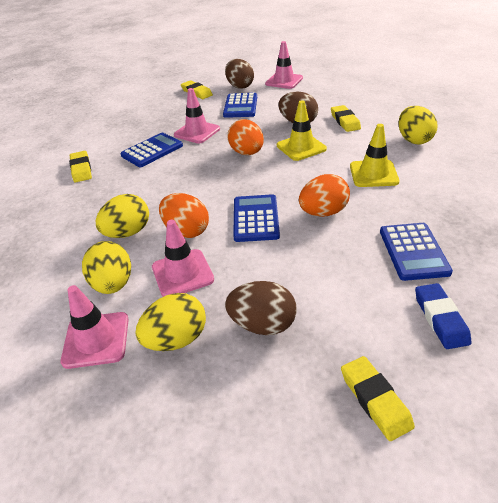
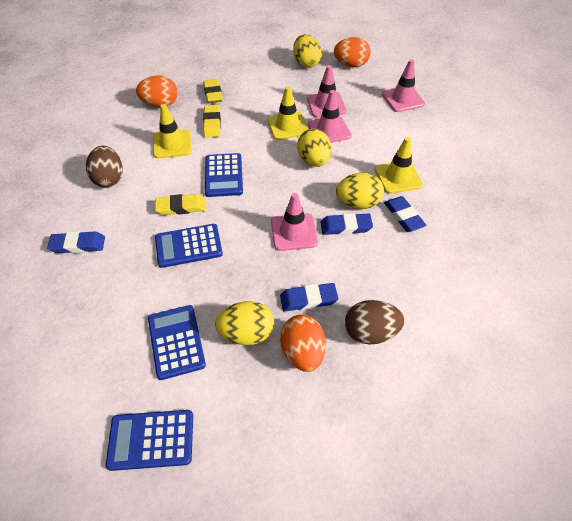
blue eraser: [415,283,472,349] = 1 -> [47,231,105,253] [280,283,338,311] [320,213,373,235] [384,196,426,232] = 4
brown egg: [225,59,254,89] [225,281,297,335] [278,92,318,123] = 3 -> [86,146,123,187] [345,300,404,345] = 2
yellow eraser: [69,151,92,182] [181,80,213,99] [331,105,361,132] [341,356,415,441] = 4 -> [155,194,206,215] [203,79,223,103] [203,105,221,138] = 3
yellow traffic cone: [277,100,327,161] [350,124,400,187] = 2 -> [153,104,192,158] [267,86,308,140] [374,137,423,194] = 3

